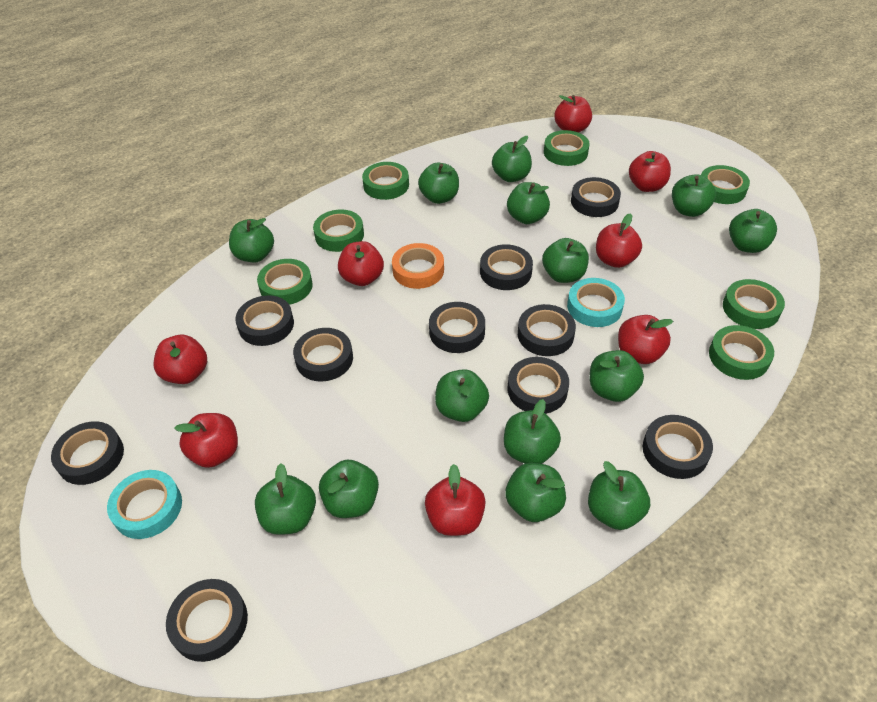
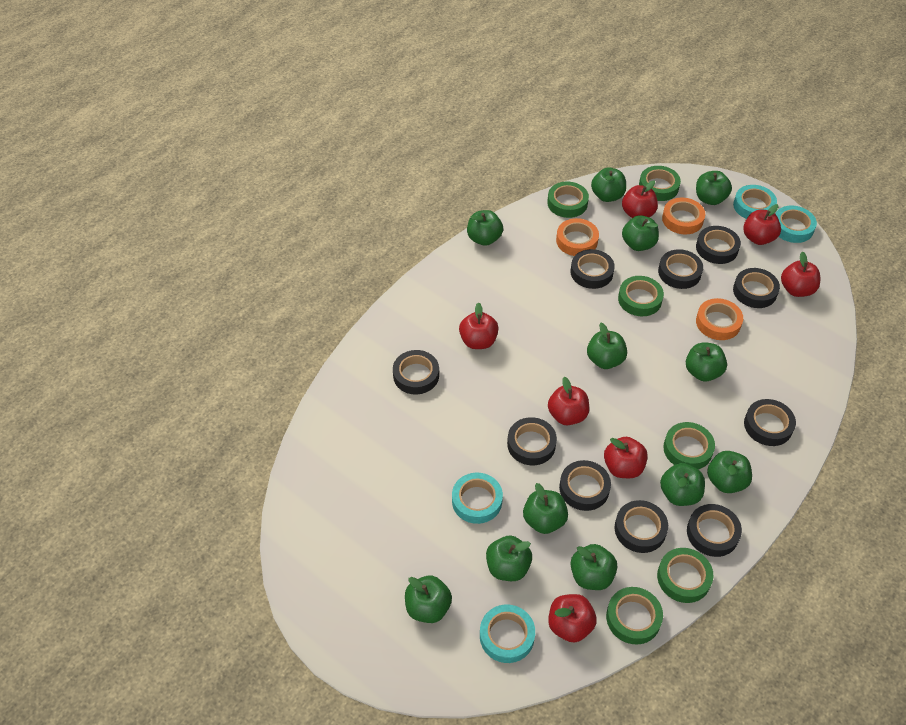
green apple: [229,218,274,262] [255,463,316,535] [319,460,379,518] [418,163,459,204] [435,369,489,422] [492,136,532,182] [504,399,561,464] [506,463,566,522] [507,182,550,224] [542,238,589,283] [588,461,650,530] [590,350,644,402] [672,174,716,217] [729,209,777,253] = 14 -> [405,576,452,623] [467,210,503,246] [486,536,532,581] [523,483,568,534] [571,544,617,590] [587,323,627,369] [591,168,626,202] [622,215,659,251] [660,463,705,506] [686,342,727,381] [696,171,732,205] [707,451,752,493] = 12
green tape: [257,259,313,305] [313,209,364,252] [362,162,409,200] [544,130,590,166] [701,165,750,204] [709,325,774,380] [723,279,785,329] = 7 -> [547,182,589,218] [606,587,663,644] [618,276,664,316] [639,166,681,201] [657,548,714,603] [663,422,715,469] = 6
orange tape: [392,243,444,289] = 1 -> [556,218,599,256] [662,197,705,235] [696,298,743,340] = 3
red apple: [154,335,207,384] [174,413,238,468] [338,241,384,286] [425,464,486,536] [554,95,592,133] [596,213,642,268] [618,315,673,364] [629,151,671,192] = 8 -> [459,302,499,349] [548,377,589,425] [548,594,597,643] [604,437,648,478] [622,181,658,218] [743,204,781,245] [781,251,820,297] = 7
turquoise tape: [107,470,182,539] [567,278,625,327] = 2 -> [452,473,503,524] [480,605,535,663] [733,185,777,219] [775,206,817,243] = 4

